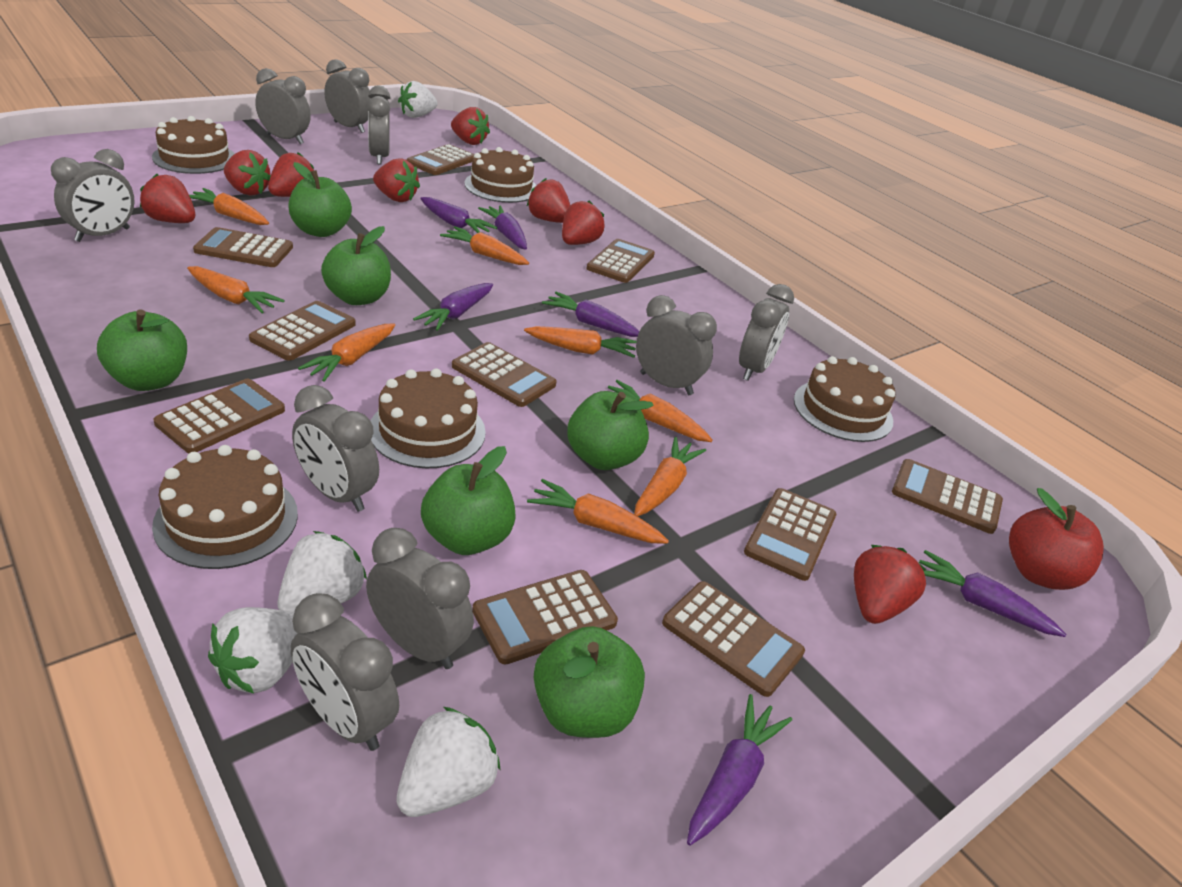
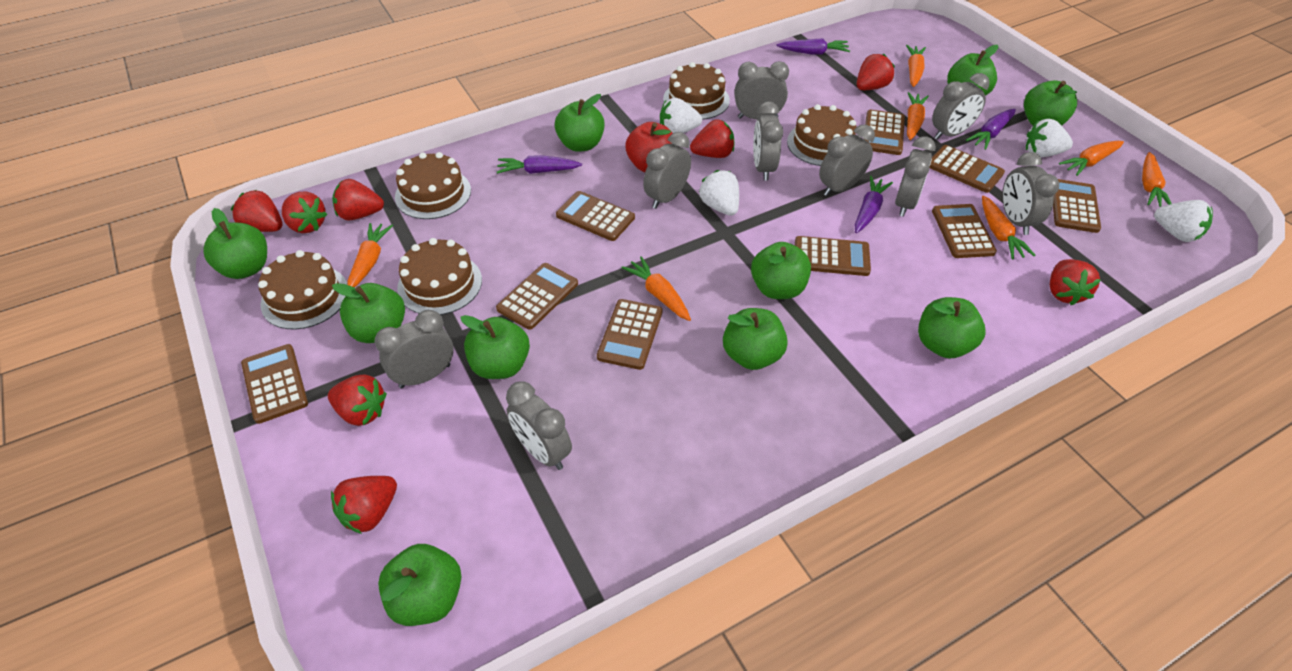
brown calculator: [153,379,285,453] [193,227,293,267] [249,301,356,361] [407,144,474,175] [452,342,557,407] [472,570,618,665] [586,239,655,283] [662,581,805,697] [744,488,836,581] [892,459,1003,534] = 10 -> [241,344,308,424] [496,263,578,330] [556,191,635,241] [597,299,662,370] [795,236,871,276] [864,110,905,155] [930,145,1005,193] [932,204,997,258] [1053,179,1101,233] = 9
green apple: [97,309,187,391] [288,162,352,237] [321,226,391,305] [421,446,516,555] [534,626,645,738] [567,391,654,470] = 6 -> [203,208,267,279] [332,283,405,343] [378,544,462,626] [460,315,530,379] [555,94,605,152] [723,308,788,370] [751,242,811,299] [918,297,985,358] [947,45,998,96] [1024,81,1077,126] = 10
orange carrot: [187,266,285,313] [189,188,269,225] [298,324,395,382] [440,226,529,265] [524,326,636,358] [527,479,669,544] [608,380,713,442] [634,437,706,516] = 8 -> [347,223,393,288] [621,256,691,321] [906,45,926,87] [907,92,929,140] [982,195,1035,259] [1059,141,1124,176] [1142,152,1172,207] = 7
purple carrot: [413,283,493,331] [420,197,497,233] [478,206,527,250] [542,292,639,337] [687,694,792,846] [919,550,1066,637] = 6 -> [497,155,582,174] [777,38,850,55] [855,176,893,233] [966,109,1016,150] = 4

